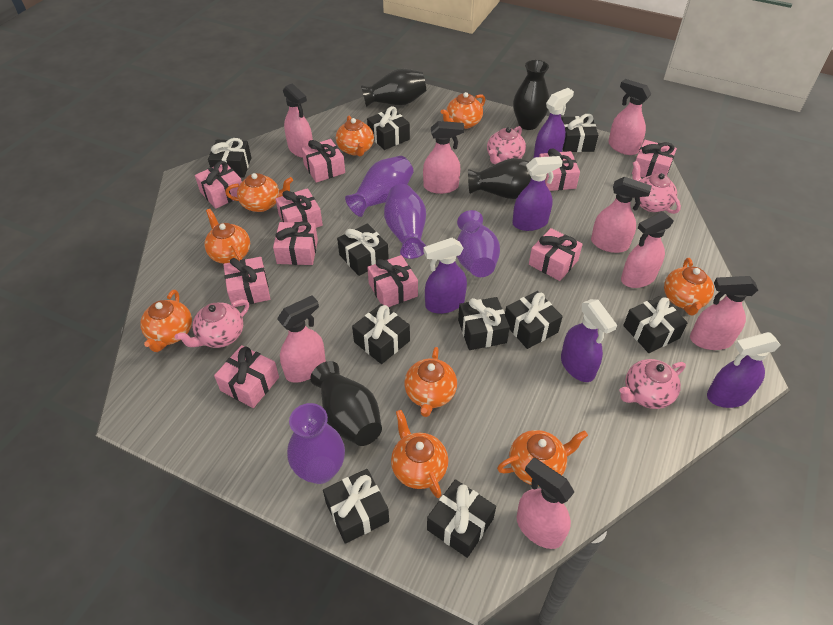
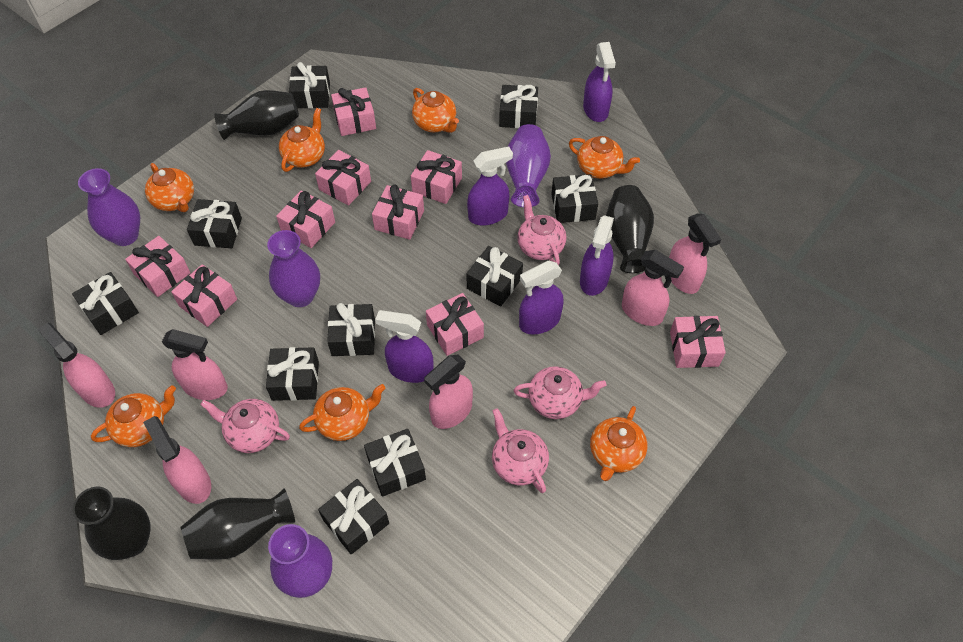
orange teapot: [140,290,192,352] [204,209,250,264] [225,173,293,212] [336,116,374,156] [391,410,448,498] [404,347,457,417] [441,92,485,129] [497,430,588,485] [664,258,714,315] = 9 -> [91,385,176,447] [145,163,194,212] [279,108,325,172] [299,384,385,441] [412,88,459,133] [569,136,640,179] [590,406,647,481] = 7
pink gift: [195,161,242,209] [214,345,279,408] [223,257,270,307] [273,222,318,265] [275,188,323,228] [301,139,345,183] [367,255,418,307] [529,228,583,281] [539,149,580,191] [632,140,677,177] = 10 -> [125,236,190,297] [171,264,237,327] [276,190,335,248] [315,150,371,205] [331,87,376,136] [372,184,424,240] [411,150,462,204] [426,293,484,356] [670,316,726,368] = 9
pink spray bottle: [277,295,326,383] [283,83,313,158] [423,121,464,194] [516,458,574,549] [591,177,652,253] [608,79,651,155] [621,211,674,288] [690,276,758,350] = 8 -> [37,323,115,408] [143,416,211,504] [162,329,228,400] [424,354,473,429] [622,250,684,326] [669,213,721,294] = 6

